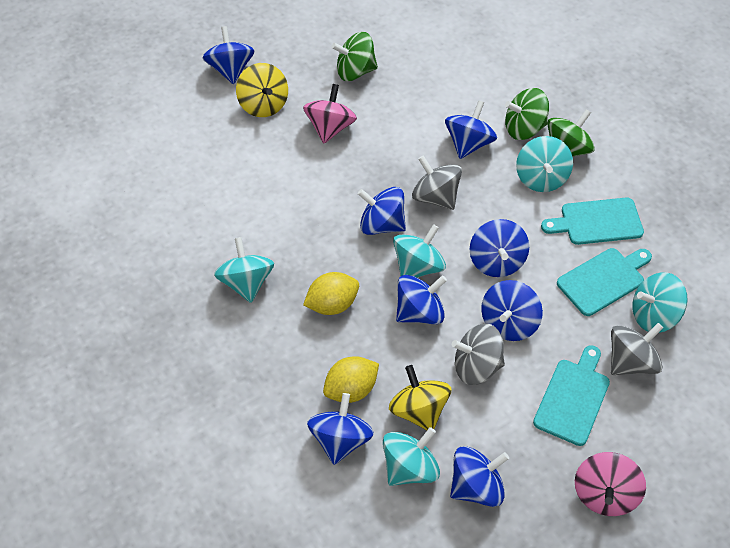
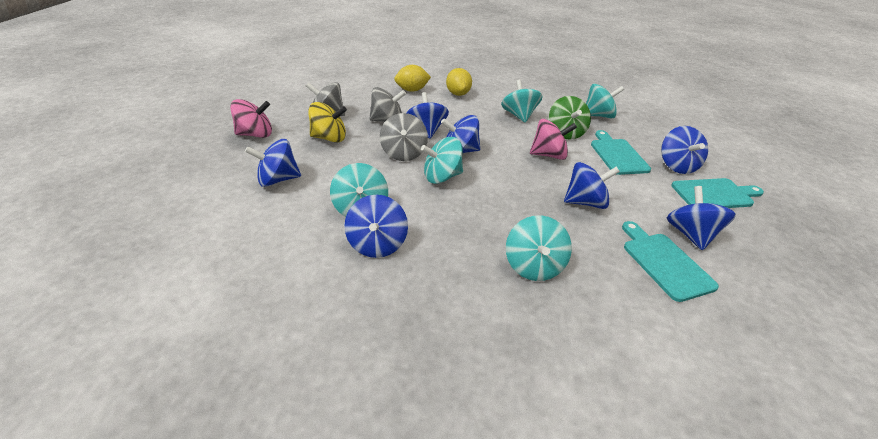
blue spinning top: [203,26,255,84] [307,393,374,465] [357,187,406,235] [396,275,447,325] [445,100,497,159] [450,446,509,507] [470,219,529,277] [481,280,543,341] = 8 -> [245,139,301,187] [344,195,408,258] [407,92,449,139] [441,115,480,153] [564,162,620,209] [661,126,708,174] [667,186,736,250] = 7
green spinning top: [332,32,378,81] [505,88,549,140] [547,109,595,157] = 3 -> [549,96,591,140] = 1
yellow spinning top: [236,63,288,117] [389,365,451,430] = 2 -> [308,102,347,143] = 1

